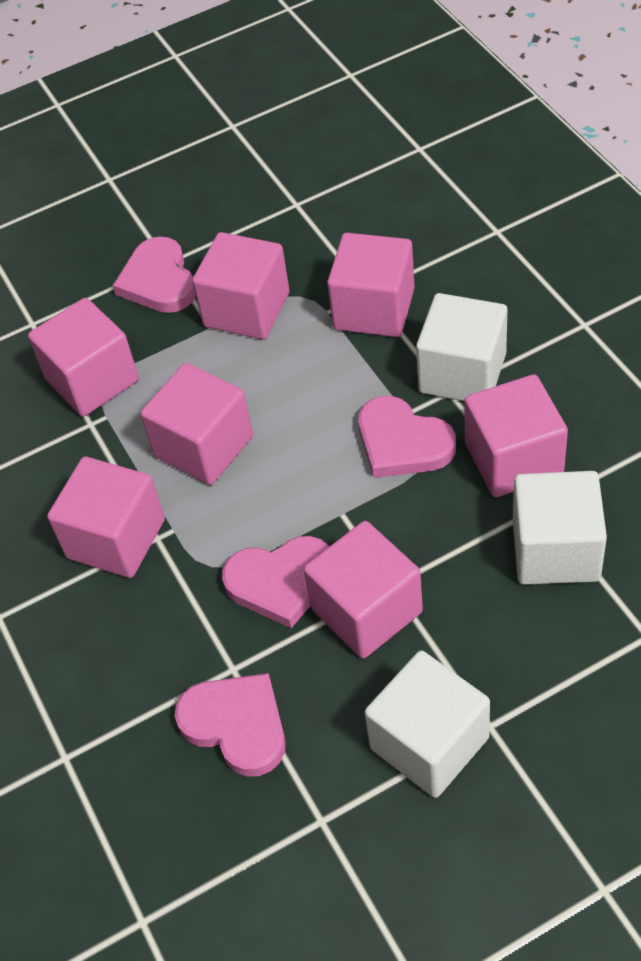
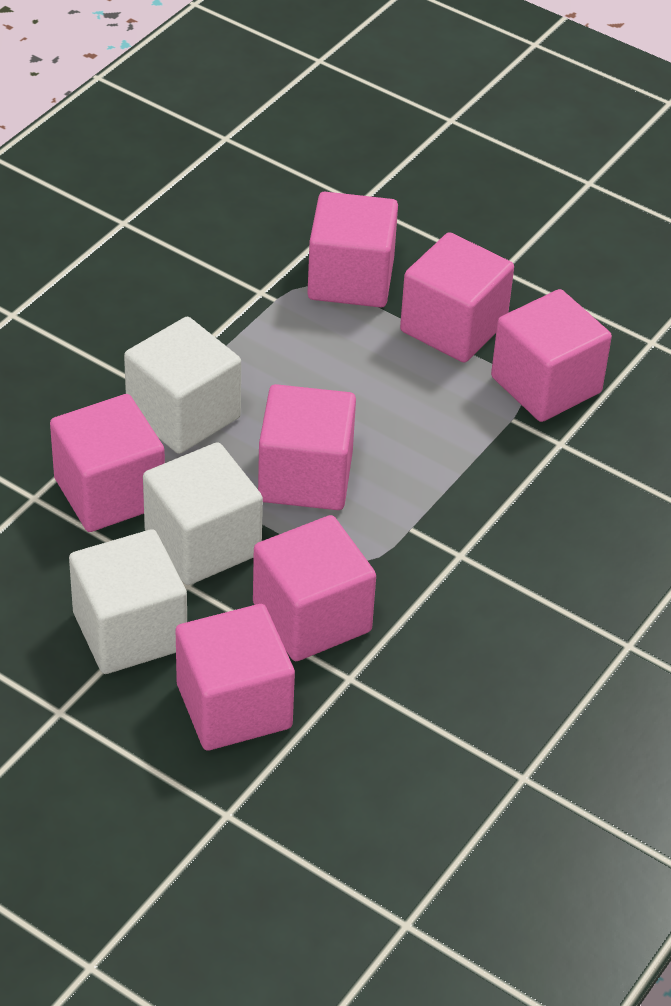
pink heart: [113,237,196,313] [175,673,286,777] [222,536,329,628] [358,396,456,478] = 4 -> none = 0

